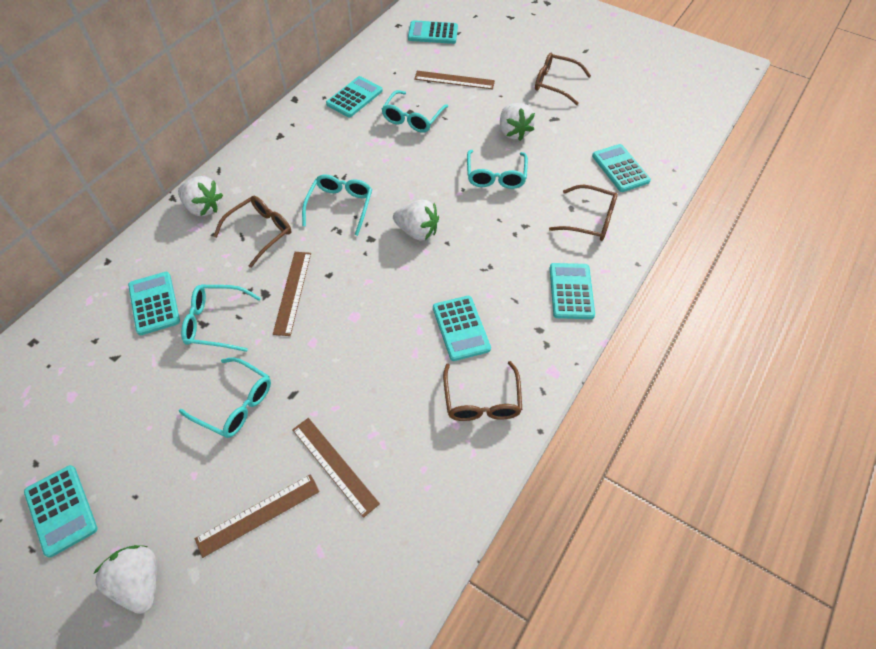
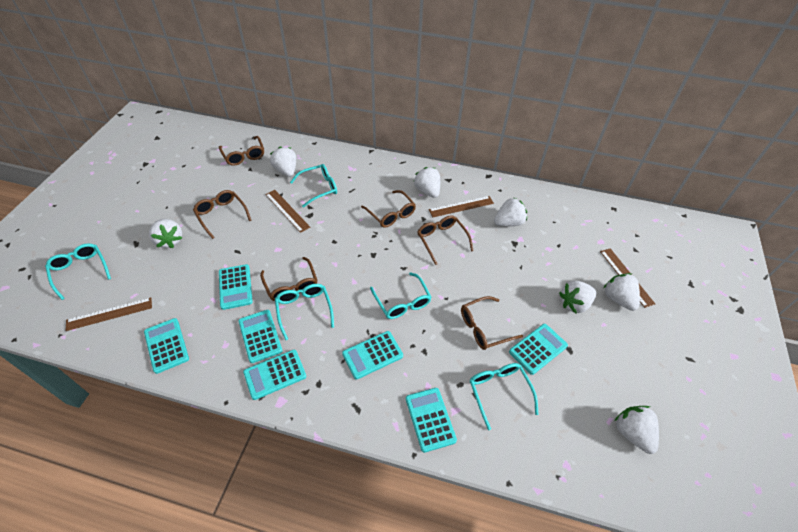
brown glasses: [213,196,291,268] [443,361,522,421] [535,53,591,105] [549,185,618,241] = 4 -> [193,190,252,239] [219,136,264,166] [260,257,317,301] [361,190,416,228] [417,215,474,265] [461,296,523,350] = 6
white strawberry: [93,545,157,614] [178,176,223,216] [393,200,439,240] [500,103,535,141] = 4 -> [149,219,182,248] [270,147,296,177] [413,167,440,198] [494,197,527,226] [559,281,596,313] [603,273,640,311] [614,406,659,454] = 7

